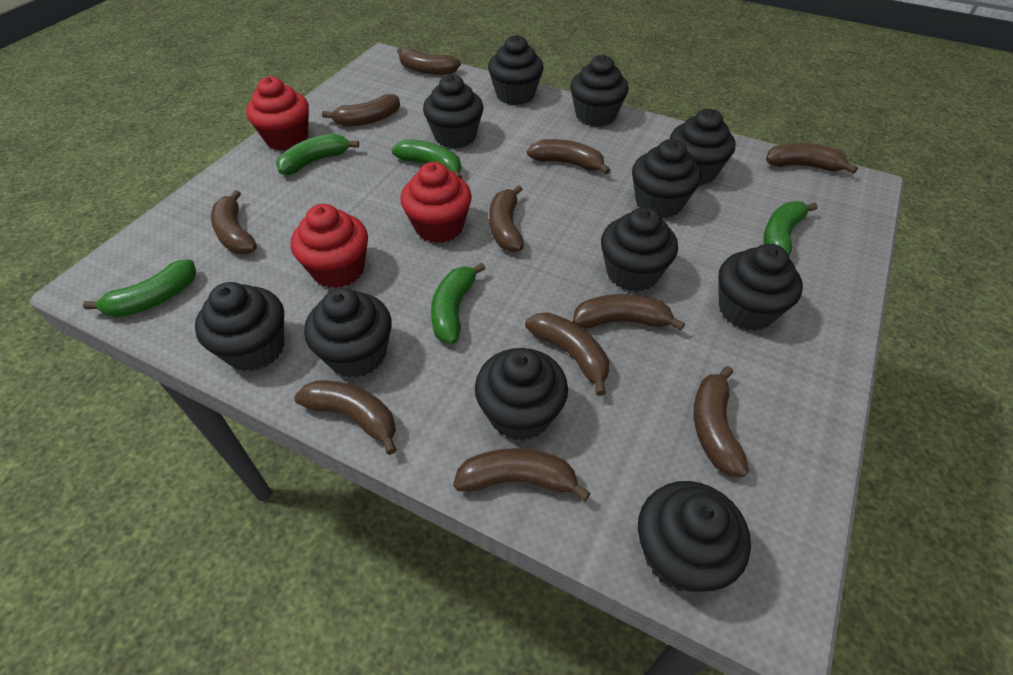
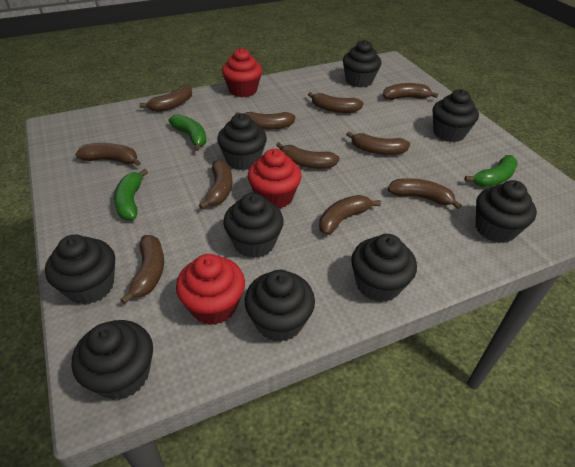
black cupcake: [195,282,284,371] [304,288,392,378] [423,75,483,149] [475,348,568,441] [488,35,544,105] [570,55,629,127] [601,207,678,292] [632,139,701,218] [638,481,751,592] [670,109,735,185] [718,244,803,331] = 11 -> [45,235,115,305] [72,320,153,400] [217,113,267,170] [223,193,284,258] [245,270,315,342] [343,40,381,88] [351,234,417,302] [433,89,479,142] [476,180,537,243] = 9
green banana: [83,259,196,318] [276,133,359,175] [392,139,462,179] [431,262,486,344] [763,201,817,256] = 5 -> [114,169,148,221] [169,114,207,151] [464,155,518,187] = 3

